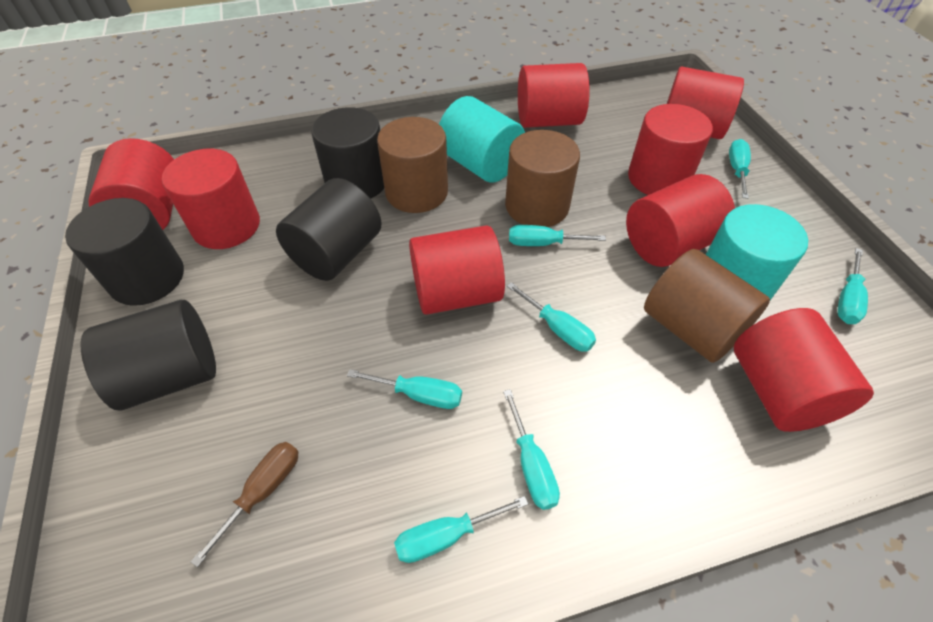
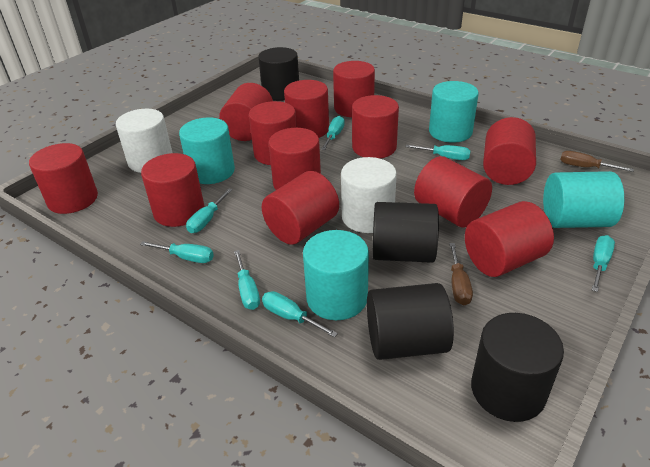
brown cylinder: [377,117,448,213] [505,130,580,227] [644,249,770,363] = 3 -> none = 0
brown screwdriver: [191,442,299,567] = 1 -> [449,243,473,305] [560,151,634,172] = 2
red cylinder: [88,138,174,230] [162,149,260,249] [409,225,505,315] [518,63,590,128] [626,174,735,267] [628,104,713,195] [667,67,744,139] [734,308,874,432] = 8 -> [29,143,98,214] [141,153,205,227] [219,83,273,141] [249,101,297,165] [262,171,339,245] [268,128,321,190] [284,80,329,138] [333,61,375,117] [352,95,399,158] [414,156,492,228] [465,201,554,277] [483,117,536,185] = 12
turquoise cylinder: [439,96,525,183] [706,204,808,300] = 2 -> [179,118,235,184] [303,230,369,320] [429,81,479,143] [543,171,624,228] = 4
white cylinder: none = 0 -> [116,109,173,173] [341,157,397,233] = 2

